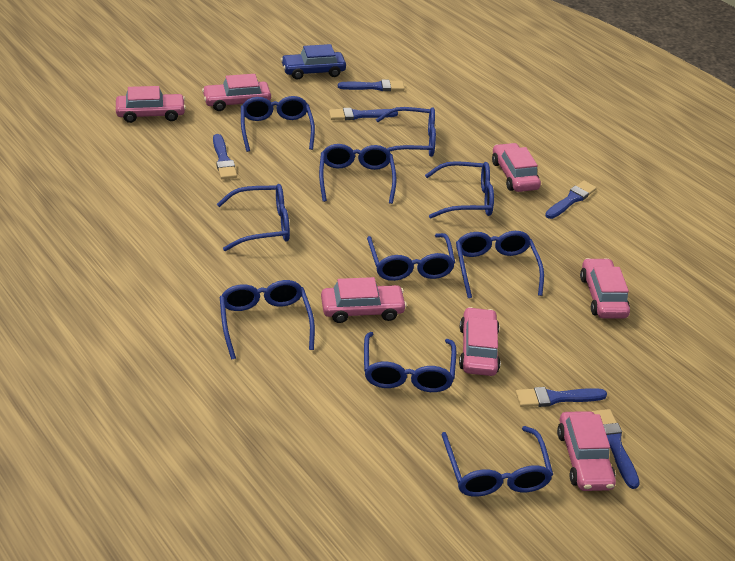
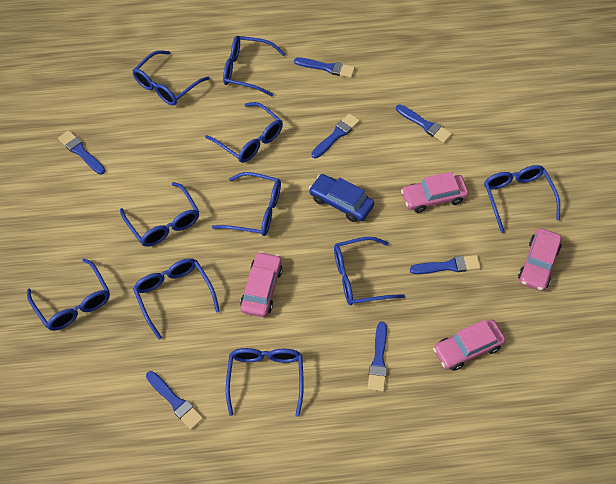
blue brush: [213,134,237,179] [329,108,398,120] [338,80,405,91] [516,387,607,407] [545,181,597,219] [592,409,640,489] = 6 -> [58,130,105,175] [146,371,203,430] [294,57,355,78] [311,113,360,158] [368,322,387,392] [396,104,452,143] [410,255,481,274] = 7
pink car: [116,86,186,123] [202,74,271,111] [321,277,407,323] [459,307,501,376] [492,143,541,192] [557,411,616,491] [580,258,630,318] = 7 -> [240,251,283,317] [401,172,469,213] [433,320,506,371] [518,228,562,291] = 4

